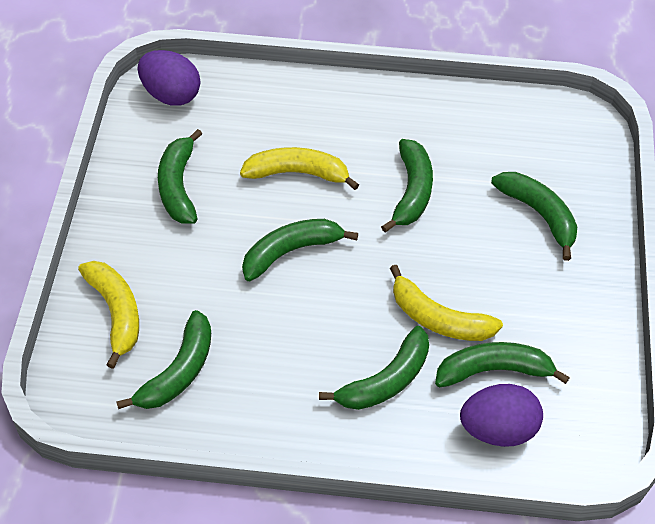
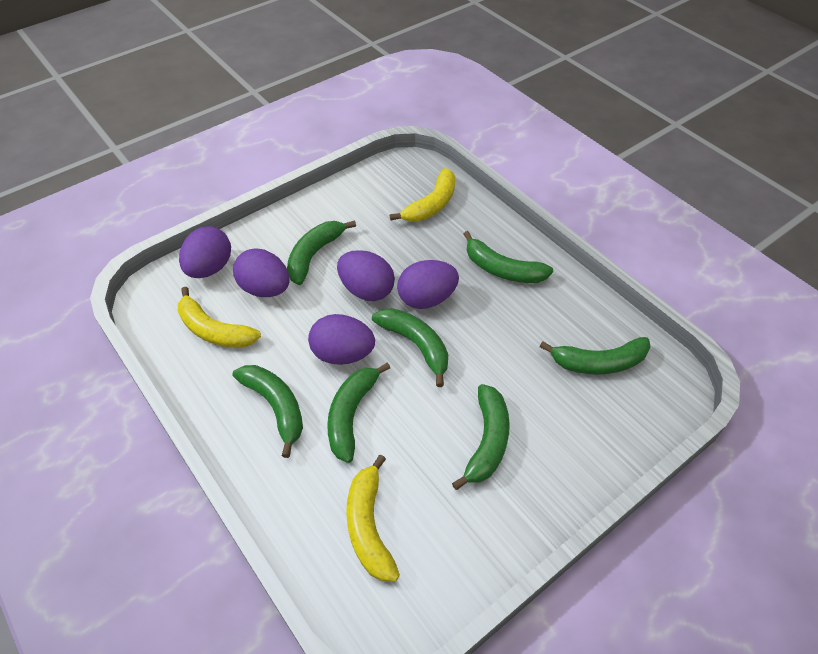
purple egg: [138,50,200,106] [460,384,543,447] = 2 -> [179,226,231,278] [233,248,290,297] [308,314,375,365] [337,250,395,301] [397,260,459,309] = 5

